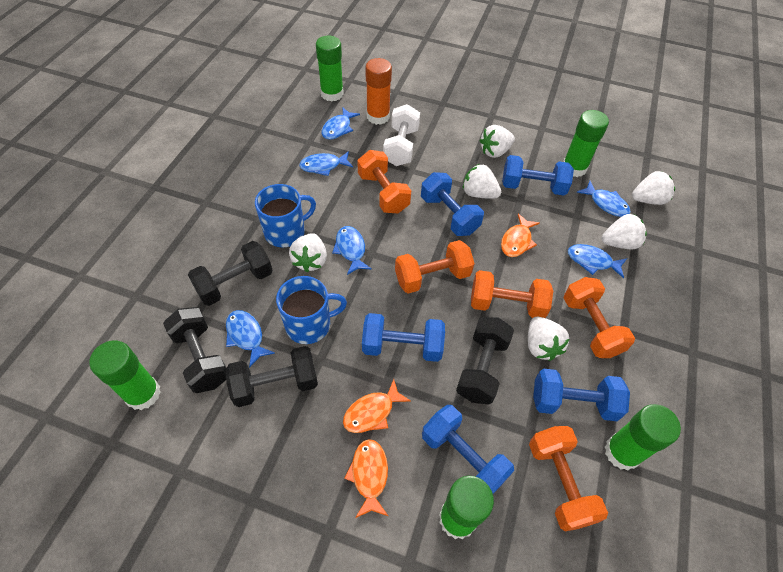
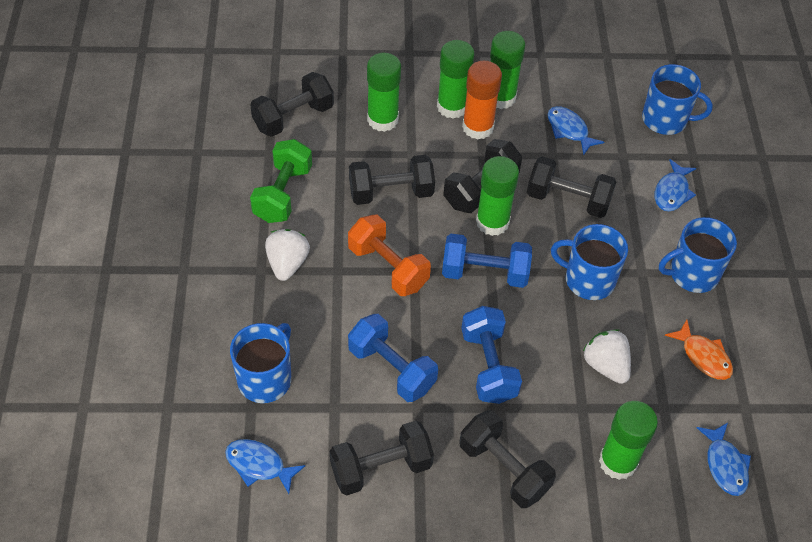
black dumbbell: [163,307,226,393] [188,241,273,306] [226,346,318,407] [456,317,514,405] = 4 -> [250,72,334,137] [330,421,434,496] [349,155,435,205] [443,139,522,213] [459,410,556,508] [527,156,617,218] = 6
blue dumbbell: [362,313,445,362] [421,172,484,236] [422,405,514,494] [502,155,574,195] [533,369,630,421] = 5 -> [348,314,438,402] [442,234,532,288] [461,306,522,404] = 3
blue fish: [226,310,275,368] [299,151,353,176] [321,107,360,140] [332,226,372,275] [568,244,627,278] [577,181,631,217] = 6 -> [225,439,305,494] [548,106,604,155] [655,159,697,211] [696,423,751,496] = 4
blue mug: [255,184,316,247] [276,276,347,344] = 2 -> [230,323,291,403] [551,224,628,300] [642,64,713,135] [659,217,737,293] = 4
green dumbbell: none = 0 -> [250,139,312,223] = 1
orange dumbbell: [357,150,411,213] [395,240,475,294] [471,270,553,318] [529,426,608,531] [563,277,635,358] = 5 -> [348,215,431,296] = 1
orange fish: [343,379,411,433] [344,439,388,518] [501,214,540,257] = 3 -> [665,320,733,380] = 1
white dumbbell: [383,104,420,166] = 1 -> none = 0
white strawberry: [289,233,327,272] [463,164,501,199] [479,125,515,158] [528,317,569,361] [602,214,647,249] [632,171,675,205] = 6 -> [265,229,310,281] [583,329,631,384] = 2

